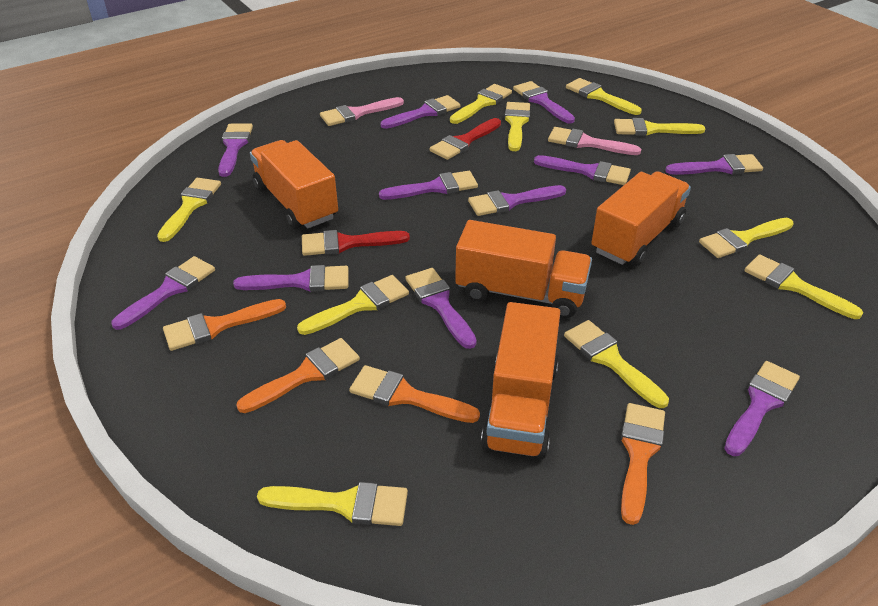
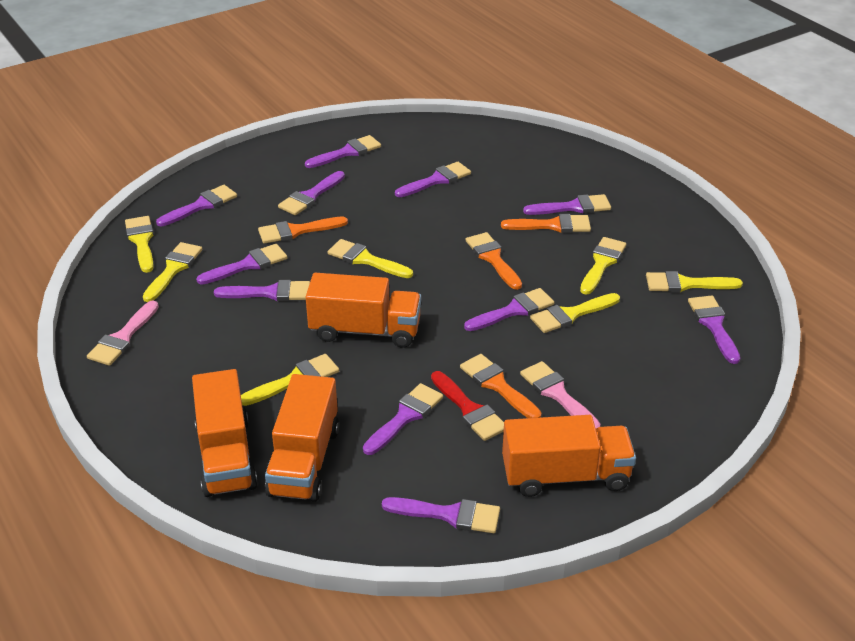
red brush: [302,230,410,256] [430,118,501,160] = 2 -> [431,371,504,441] = 1
yellow brush: [157,178,221,242] [257,482,408,526] [297,275,409,335] [450,84,512,124] [505,102,530,151] [564,320,669,408] [566,78,642,115] [614,118,705,136] [699,218,793,258] [744,255,863,319] = 10 -> [125,216,154,273] [143,242,202,302] [241,354,339,406] [328,239,413,278] [530,293,620,333] [580,237,626,295] [646,271,743,292] = 7

